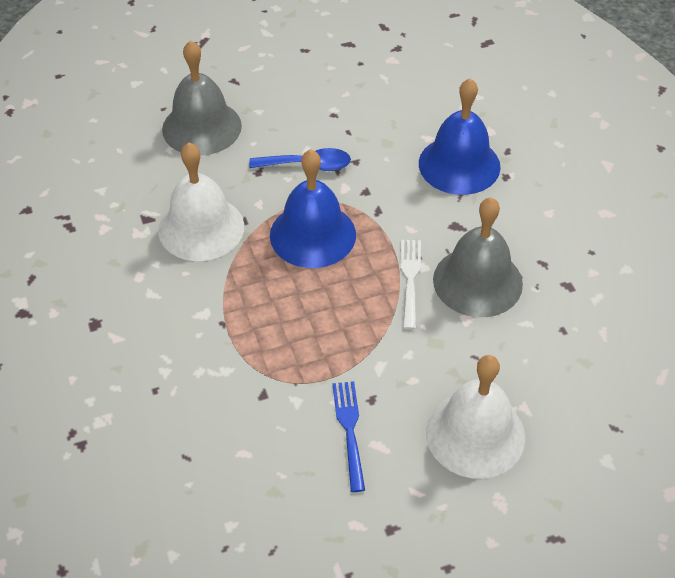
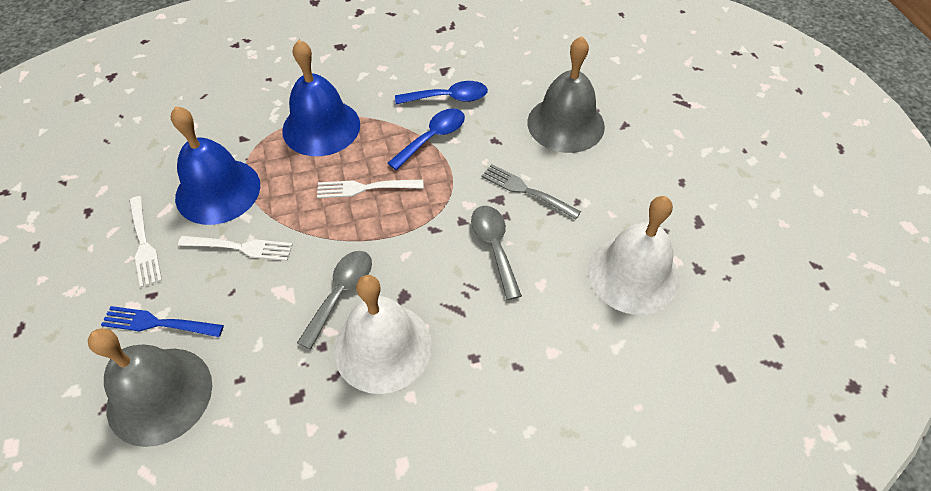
blue spoon: [249,148,351,171] = 1 -> [388,108,465,170] [395,81,488,104] = 2
grey fork: none = 0 -> [482,164,581,220] = 1
grey spoon: none = 0 -> [297,251,372,350] [471,206,522,300] = 2
white fork: [400,240,421,330] = 1 -> [129,196,162,287] [178,236,293,261] [317,180,424,198] = 3

